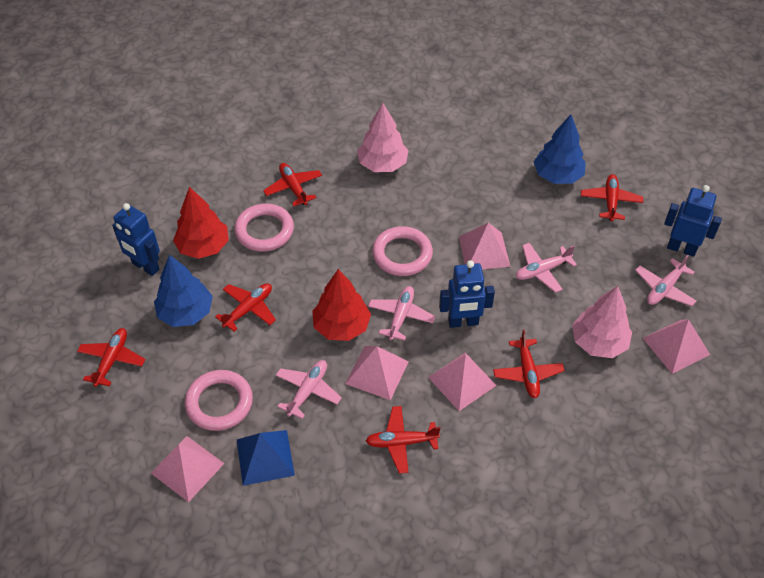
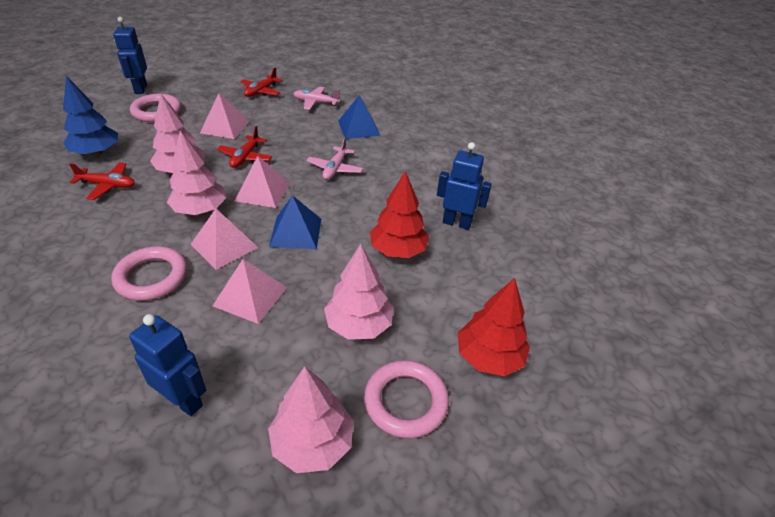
blue pyramid: [237,430,295,486] = 1 -> [269,195,321,249] [338,95,380,139] = 2
blue tree: [154,255,213,327] [534,115,586,184] = 2 -> [63,76,118,156] = 1
pink plane: [276,360,342,419] [368,286,435,341] [516,243,577,293] [635,255,696,306] = 4 -> [293,87,341,110] [306,137,363,180] = 2
pink pyramid: [151,436,225,502] [345,346,409,400] [428,353,497,411] [459,223,511,269] [643,319,710,374] = 5 -> [190,209,259,270] [200,93,250,139] [213,259,287,324] [235,156,290,208] = 4
pink tree: [357,103,409,172] [572,286,632,358] = 2 -> [150,94,204,173] [167,131,226,215] [268,366,354,473] [324,244,393,340] = 4
red plane: [77,328,145,387] [215,283,276,332] [263,163,322,206] [366,406,441,474] [493,329,565,398] [581,174,643,221] = 6 -> [69,162,135,200] [217,126,272,168] [240,67,283,97] = 3

